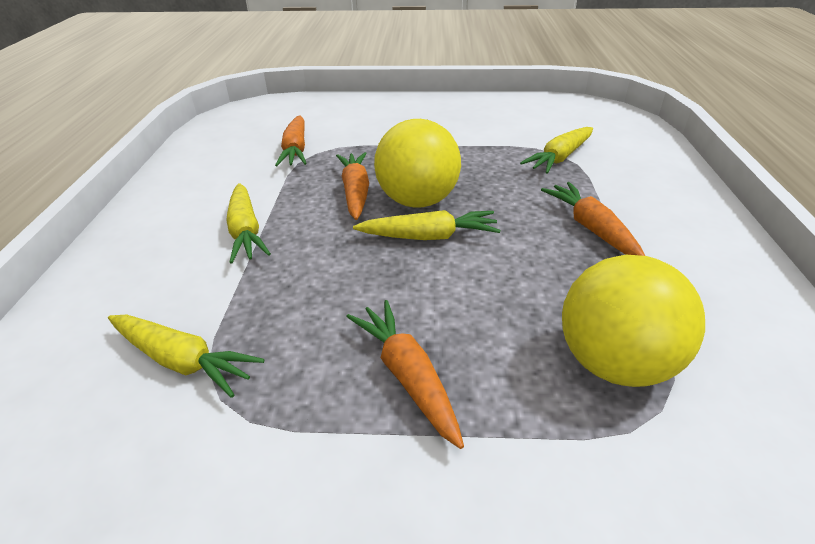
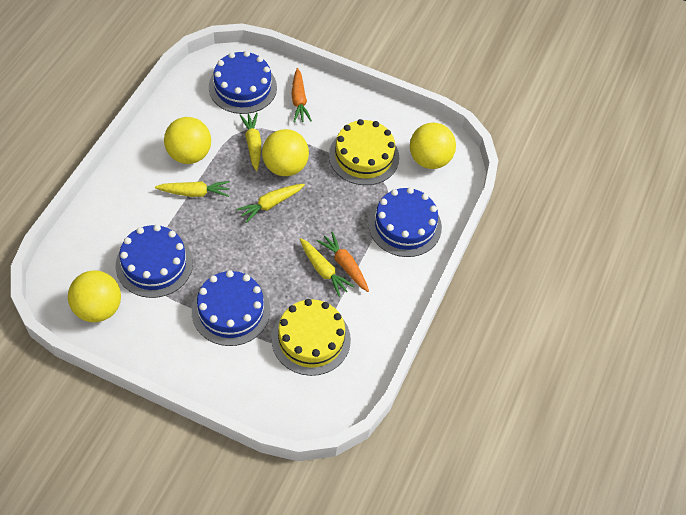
blue cake: none = 0 -> [116,224,193,298] [192,270,270,346] [209,51,277,114] [368,187,442,257] = 4
orange carrot: [275,115,307,166] [336,152,369,220] [346,300,464,449] [541,182,645,256] = 4 -> [291,68,312,123] [317,232,369,292] = 2
yellow ball: [374,119,461,208] [562,255,705,387] = 2 -> [68,271,121,322] [164,117,211,164] [262,129,309,176] [410,123,456,169] = 4
yellow cake: none = 0 -> [272,299,351,376] [329,119,399,185] = 2

